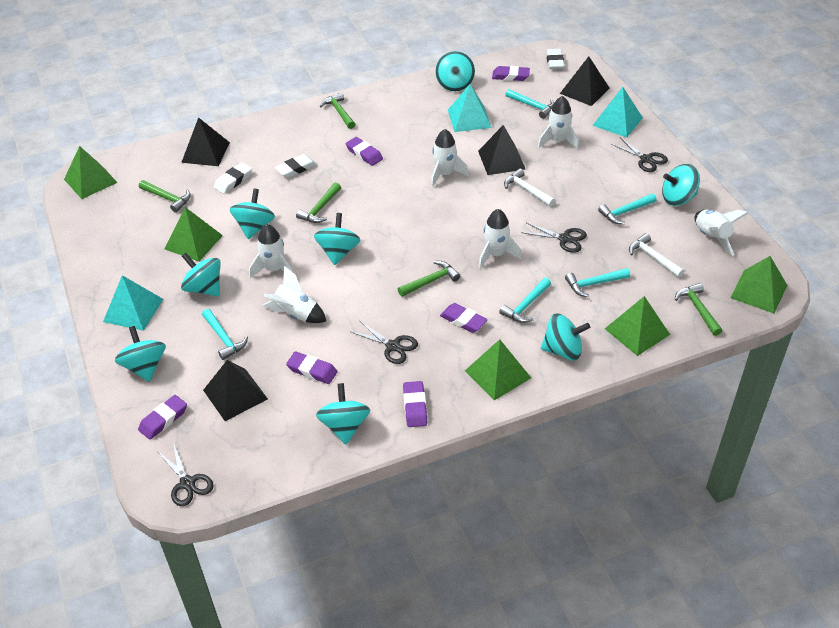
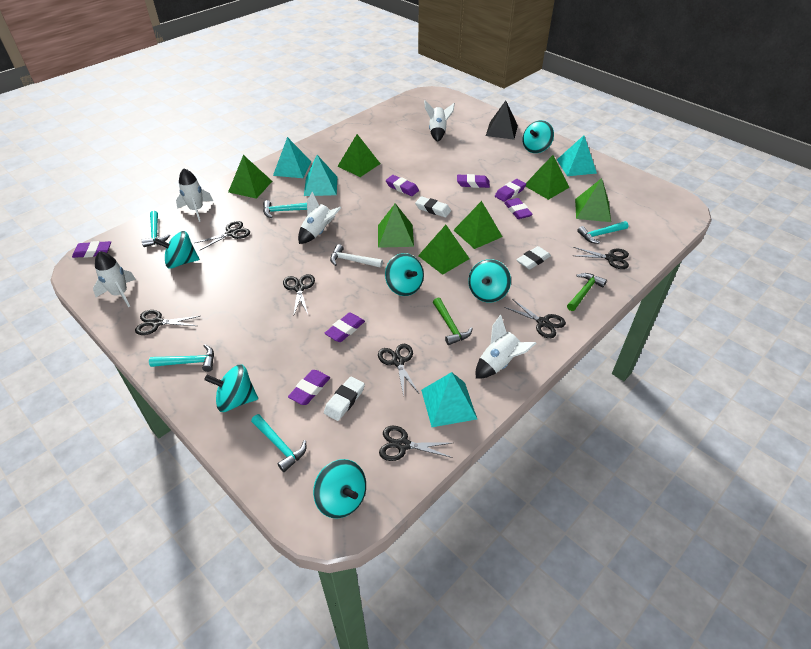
black pyramid: [181,117,230,166] [203,360,268,421] [478,125,526,175] [560,56,610,106] = 4 -> [486,101,518,140] = 1
black scissors: [157,443,214,506] [351,321,418,364] [521,223,587,253] [611,138,668,172] = 4 -> [135,310,200,335] [195,221,250,250] [283,274,315,314] [378,344,419,396] [379,426,453,461] [504,299,566,338] [574,247,629,269] = 7
green hammer: [139,180,191,213] [296,182,341,223] [320,92,355,129] [398,261,460,297] [675,283,722,336] = 5 -> [433,298,473,345] [567,273,607,311] = 2
green pyramid: [64,146,118,199] [164,207,223,262] [465,339,531,401] [605,296,670,356] [730,256,787,313] = 5 -> [228,155,272,199] [337,134,380,177] [378,203,414,248] [418,225,470,275] [454,201,502,249] [525,155,569,200] [575,178,611,222] = 7
purple eraser: [138,395,187,440] [286,352,338,384] [346,137,383,166] [403,381,427,427] [440,303,488,333] [492,66,530,81] = 6 -> [72,241,111,258] [288,370,330,405] [324,313,365,342] [386,175,419,196] [457,174,490,188] [495,179,526,202] [504,198,533,219] = 7
turquoise pyramid: [103,275,163,331] [448,84,492,132] [592,87,643,137] = 3 -> [273,137,311,178] [304,155,337,196] [421,372,477,427] [557,135,597,176] = 4
turquoise spinning top: [115,326,166,382] [181,253,221,296] [230,188,275,239] [314,213,360,265] [316,383,370,444] [435,51,475,91] [541,313,590,360] [662,164,700,206] = 8 -> [154,231,200,269] [204,364,258,412] [313,459,366,519] [385,253,424,296] [468,259,511,303] [522,120,554,153] = 6
white hammer: [504,168,555,207] [629,233,684,278] = 2 -> [330,244,383,268] = 1
white rocket: [249,224,293,278] [262,266,326,323] [431,129,469,187] [478,209,521,268] [538,96,579,150] [694,209,748,256] = 6 -> [93,251,136,307] [176,168,213,222] [298,192,341,244] [424,100,455,142] [476,315,536,379] = 5

